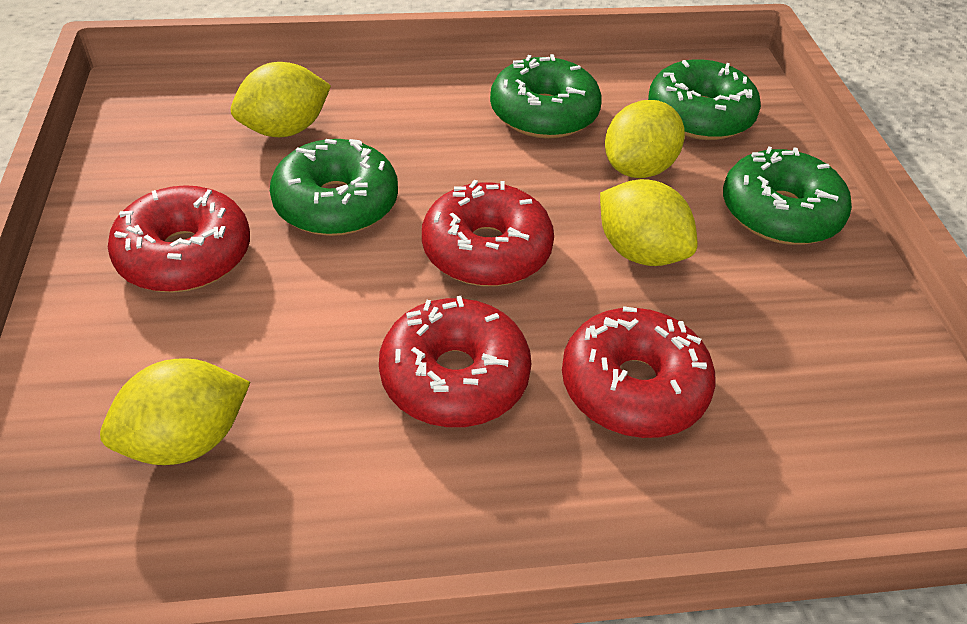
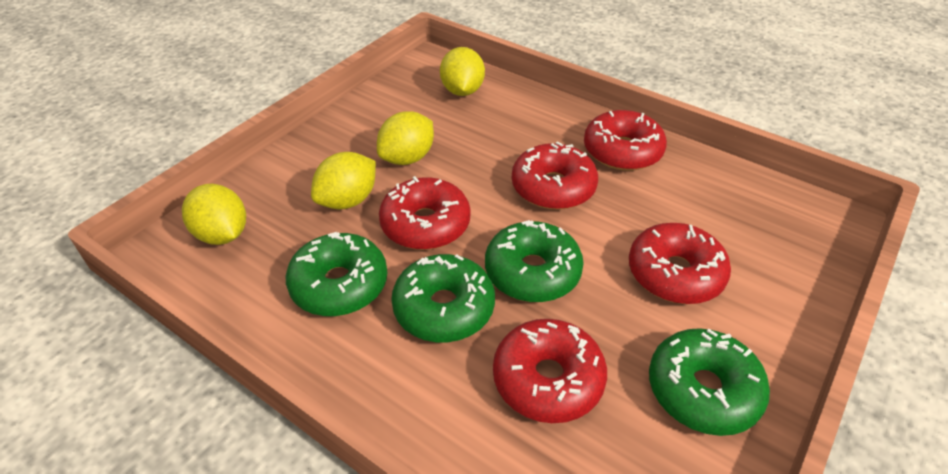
red donut: [108,185,250,293] [379,296,531,427] [422,180,554,286] [562,306,716,438] = 4 -> [379,176,471,250] [493,319,607,423] [512,141,598,210] [584,110,667,171] [629,223,731,304] = 5

